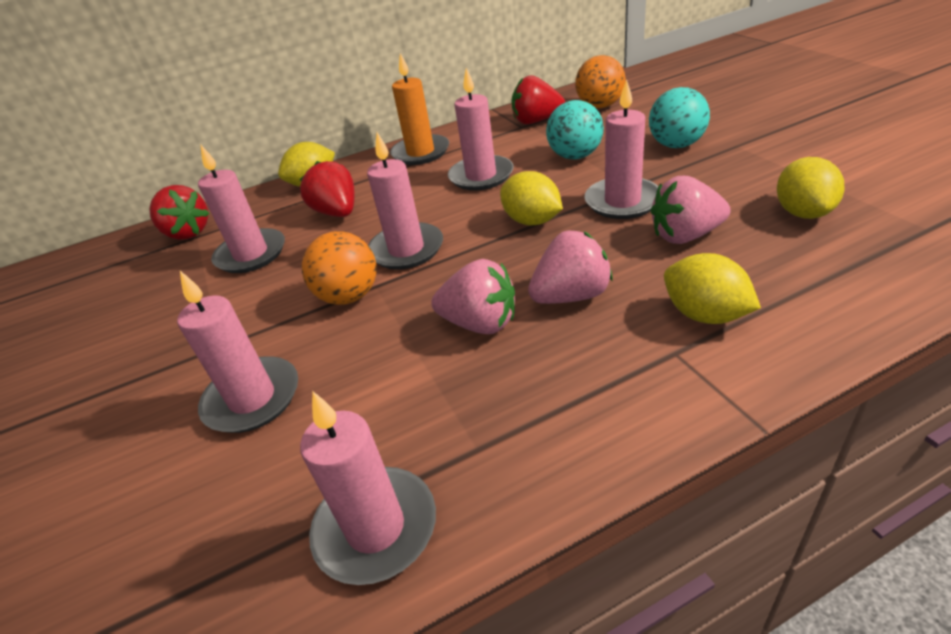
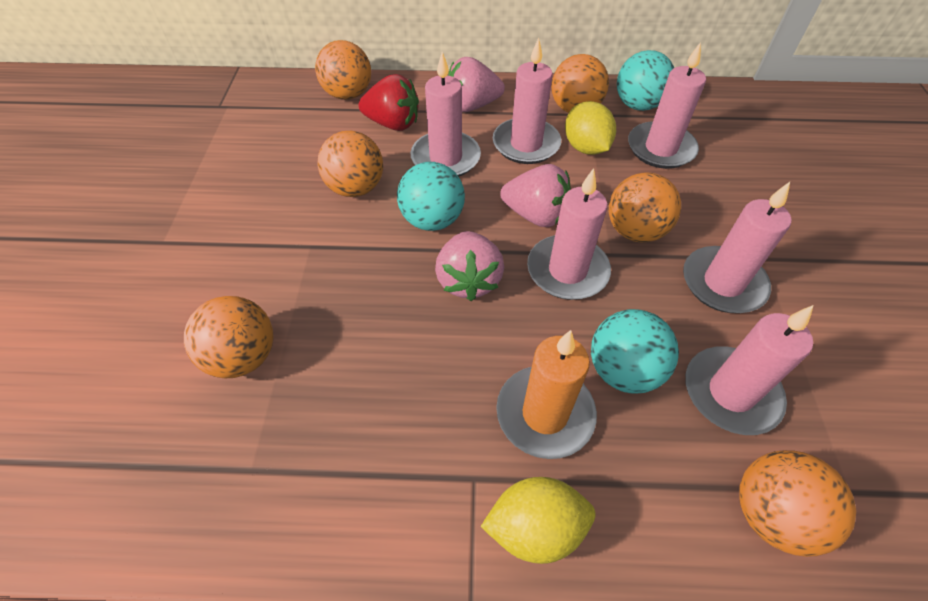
orange ball: [302,231,377,305] [575,55,626,108] = 2 -> [184,296,274,378] [315,40,371,100] [318,131,383,197] [551,54,609,113] [609,172,681,243] [739,450,856,557] = 6
red strawberry: [149,185,210,240] [300,161,354,217] [511,75,565,124] = 3 -> [358,74,419,131] = 1
turquoise ball: [546,100,604,159] [649,87,710,148] = 2 -> [397,162,465,231] [591,309,679,393] [617,50,674,111] = 3
yellow lemon: [278,142,335,187] [500,171,563,225] [664,253,761,324] [777,157,845,219] = 4 -> [480,477,596,564] [565,101,616,155] = 2

